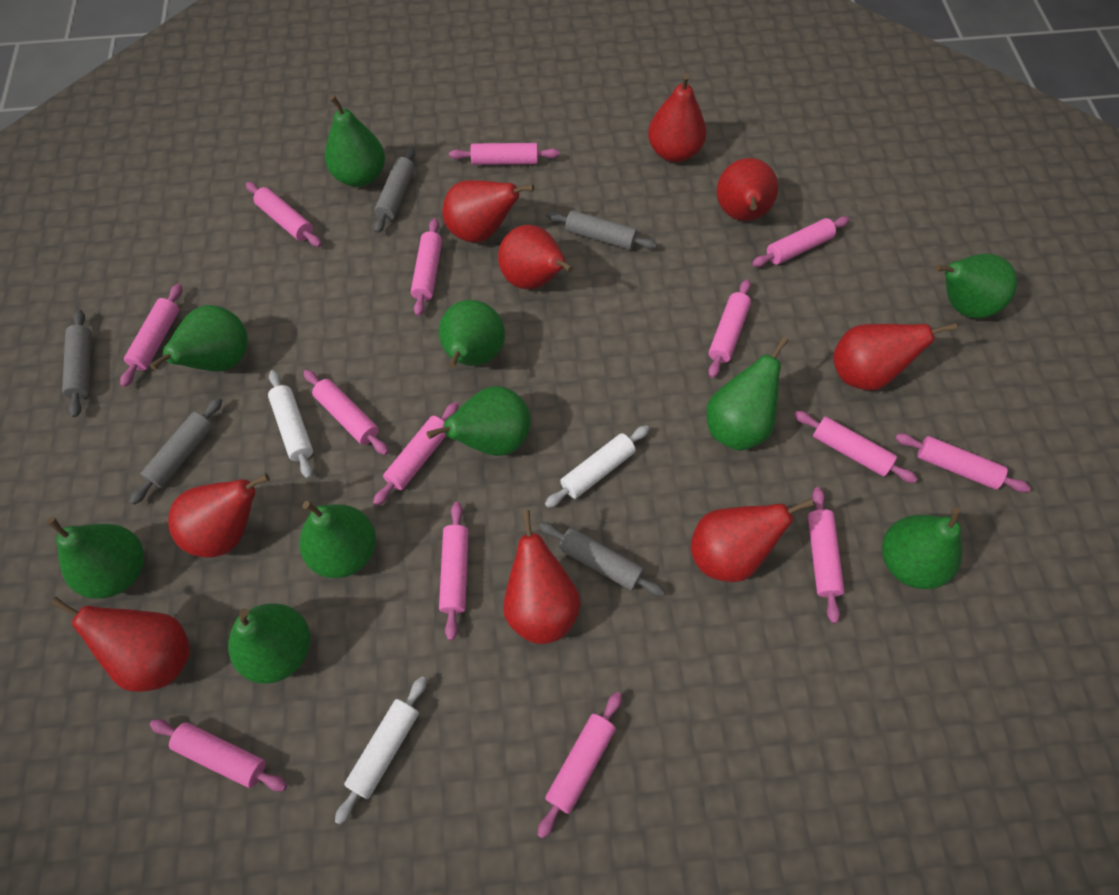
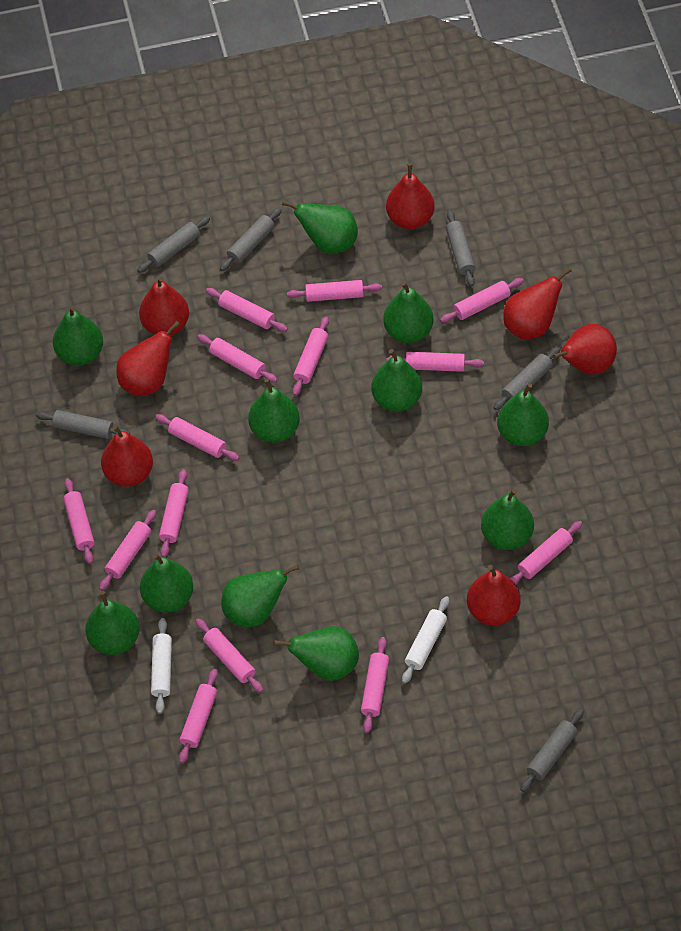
green pear: [46,517,144,599] [150,305,248,371] [228,603,310,684] [299,501,376,578] [325,95,385,187] [427,386,531,456] [439,300,505,368] [706,336,789,451] [882,507,962,589] [935,254,1017,319] = 10 -> [53,306,103,366] [85,591,140,655] [140,553,193,613] [221,564,299,627] [248,378,300,443] [274,626,359,681] [282,200,358,254] [372,349,422,412] [383,281,433,343] [481,489,534,550] [497,383,549,446] = 11
grey rolling pin: [62,309,91,417] [129,397,222,505] [374,146,415,233] [539,522,665,597] [546,210,657,250] = 5 -> [36,410,130,439] [137,216,210,273] [220,208,282,271] [446,210,476,286] [494,346,561,410] [521,709,584,792] = 6
red pear: [50,597,190,692] [168,474,270,558] [442,180,534,243] [498,225,574,289] [503,510,581,644] [648,73,706,162] [691,498,814,582] [717,158,778,221] [833,323,957,390] = 9 -> [101,425,153,487] [116,321,180,396] [139,277,189,335] [386,163,435,229] [467,565,521,626] [503,267,572,340] [552,324,617,375] = 7
white rolling pin: [268,370,313,479] [335,676,427,825] [545,425,649,508] = 3 -> [151,618,172,714] [402,596,449,683] = 2

